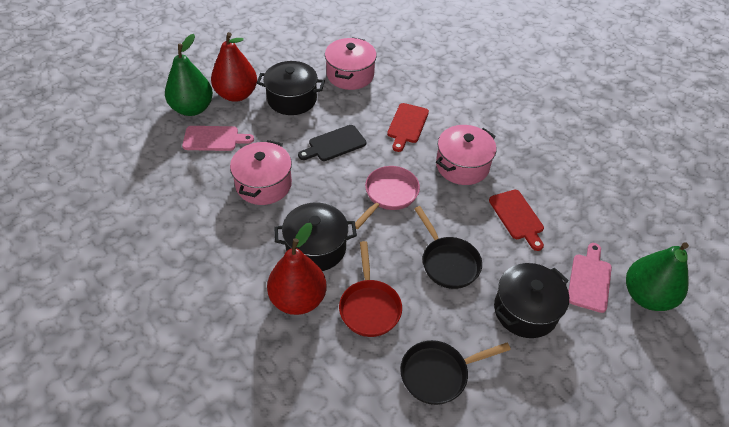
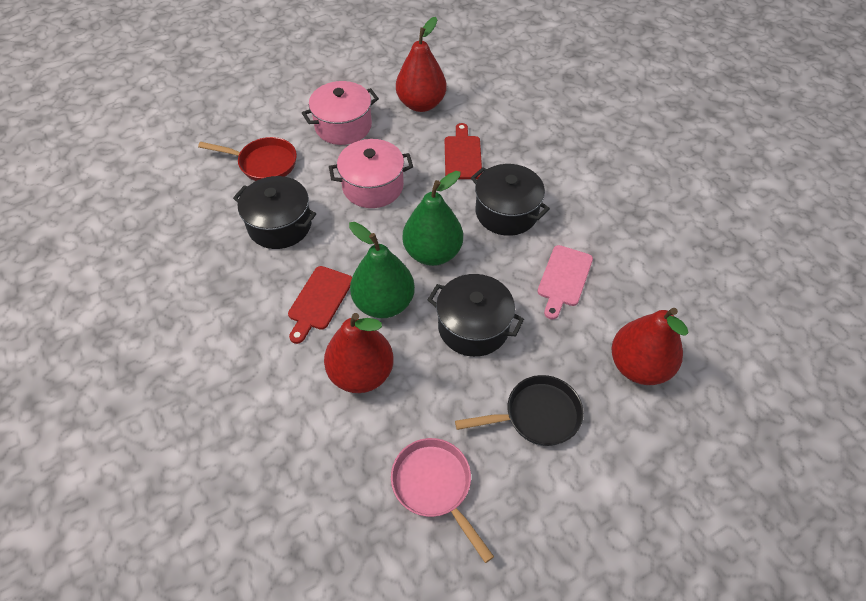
black cutting board: [298,125,366,161] = 1 -> none = 0
black pan: [400,340,511,405] [414,206,482,289] = 2 -> [455,375,584,446] = 1
pink cutting board: [182,126,254,151] [568,243,612,313] = 2 -> [537,245,593,320] = 1
pink pot: [230,140,292,205] [325,37,377,90] [436,125,496,185] = 3 -> [302,81,379,145] [329,139,413,208] = 2
red pear: [211,32,257,102] [267,223,326,315] = 2 -> [324,313,394,393] [396,17,446,112] [611,308,688,385] = 3

